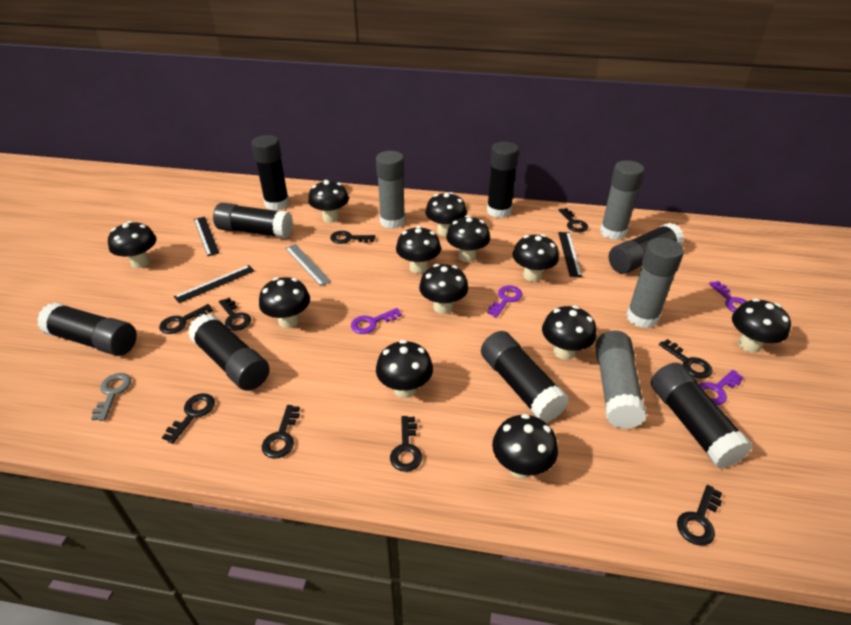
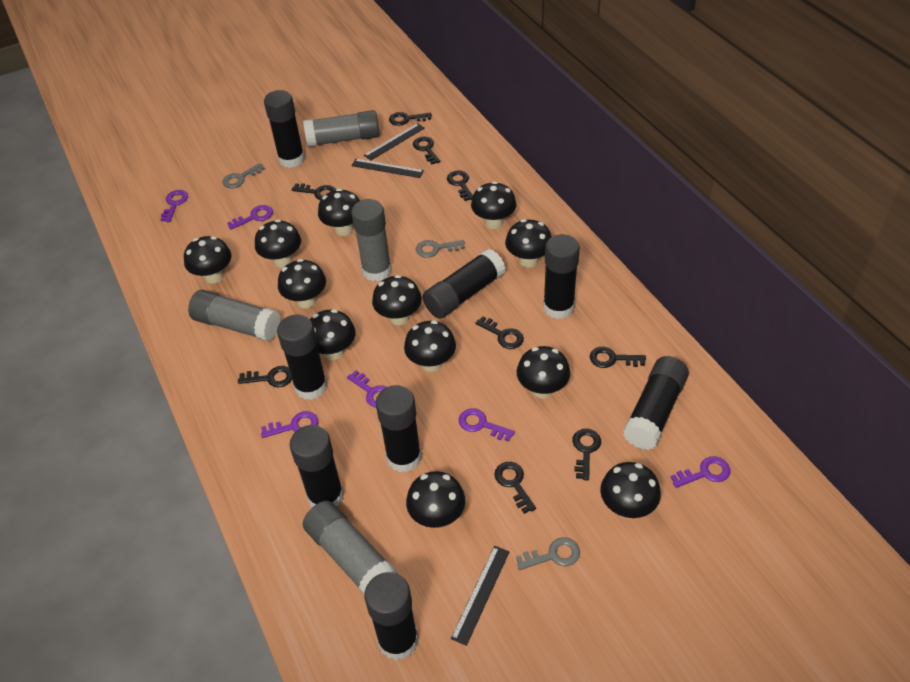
grey key: [91,373,131,421] = 1 -> [222,163,265,188] [416,240,465,258] [516,538,580,570] = 3
grey ruler: [285,244,331,286] = 1 -> none = 0
purple key: [351,308,402,334] [487,286,522,318] [699,370,744,405] [709,281,747,312] = 4 -> [161,190,188,222] [227,205,273,230] [261,411,318,438] [347,370,386,408] [459,408,515,441] [671,456,731,488] = 6

